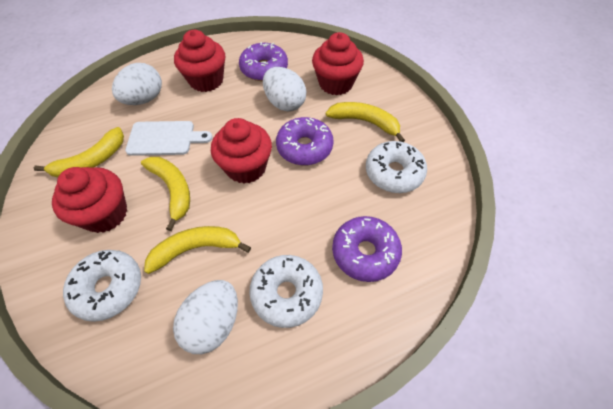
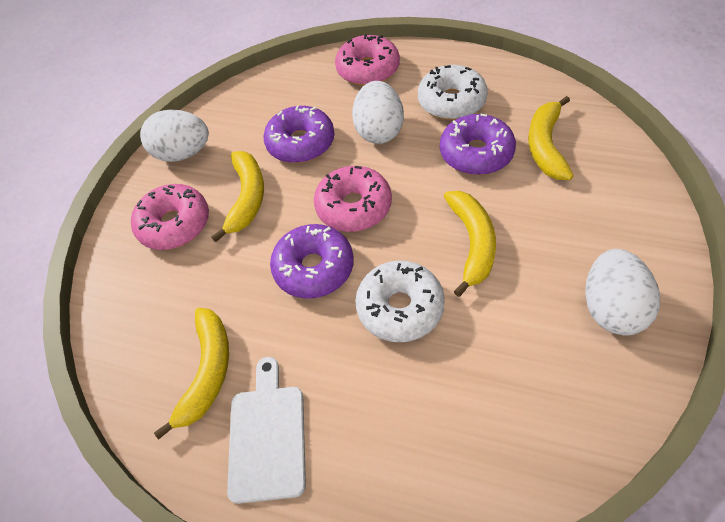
pink donut: none = 0 -> [131,184,209,250] [314,166,392,232] [335,34,400,86] = 3
red cupcake: [52,167,127,233] [174,30,225,92] [211,118,272,184] [312,32,364,95] = 4 -> none = 0
white donut: [63,250,141,322] [249,255,323,328] [366,141,427,193] = 3 -> [355,261,445,342] [418,65,488,120] = 2

